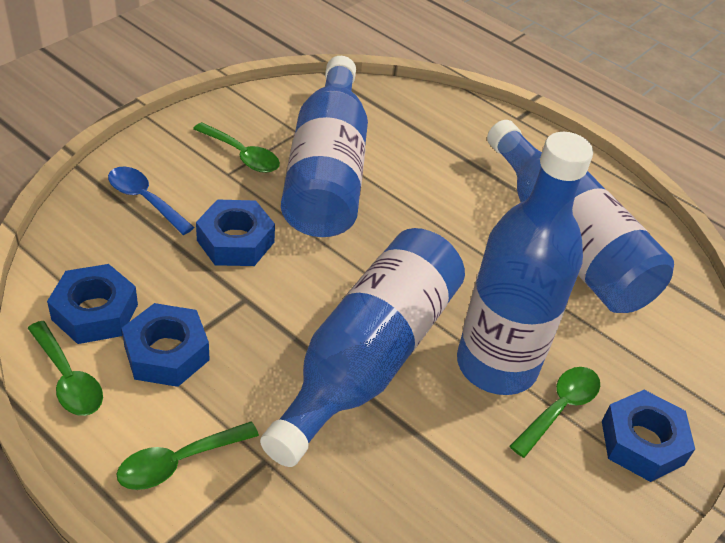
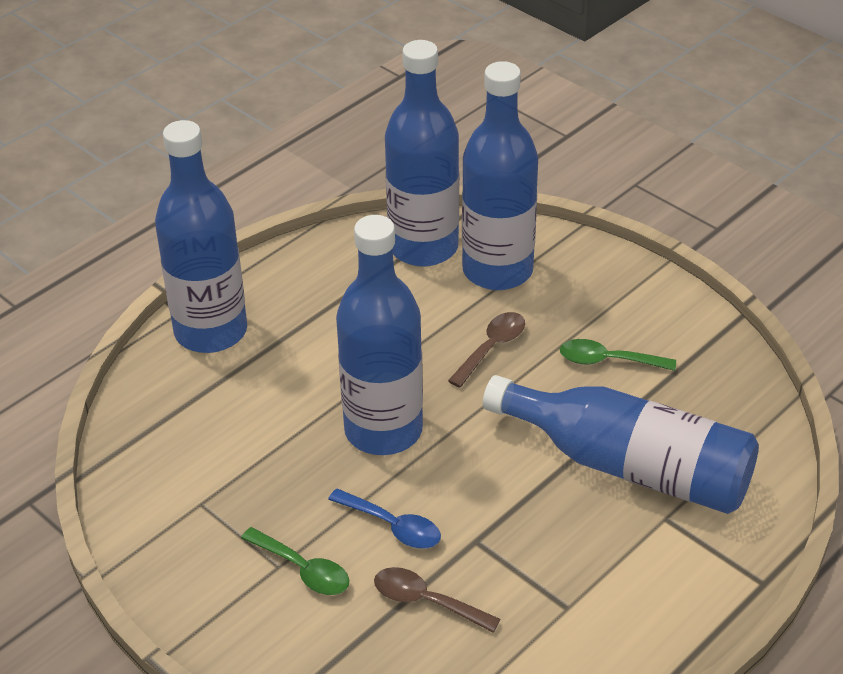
blue bottle: [260,228,465,467] [281,56,368,237] [457,132,593,395] [487,120,674,313] = 4 -> [155,120,247,353] [336,215,423,455] [385,40,459,267] [462,61,538,290] [483,375,759,514] = 5
blue nut: [47,264,138,344] [122,303,210,387] [196,199,275,266] [602,390,695,482] = 4 -> none = 0
brown spoon: none = 0 -> [374,567,501,633] [448,312,525,388] = 2
green spoon: [28,321,103,416] [117,421,259,490] [193,122,280,173] [510,367,600,458] = 4 -> [241,527,349,595] [560,339,676,371] = 2

